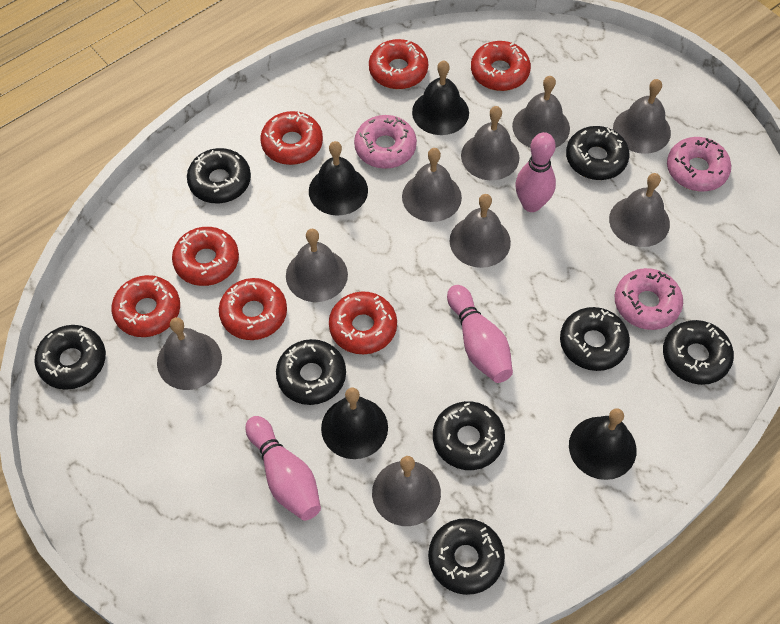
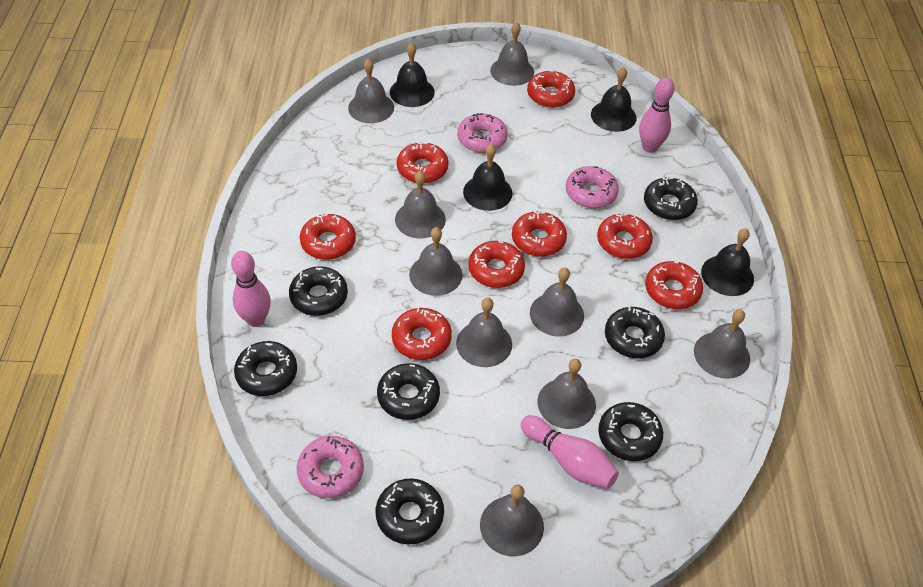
black donut: [34,325,106,390] [187,148,251,204] [276,339,346,405] [428,518,505,595] [433,401,505,470] [560,307,630,371] [566,126,629,180] [663,320,734,385] = 8 -> [234,341,297,396] [289,266,348,316] [376,478,444,545] [377,363,440,420] [598,402,663,461] [605,307,665,358] [644,177,698,220] = 7
red donut: [111,275,180,337] [172,227,239,286] [219,278,287,340] [260,111,323,165] [329,292,397,354] [369,39,428,89] [471,41,531,91] = 7 -> [299,214,356,260] [392,308,452,360] [397,142,449,183] [468,241,525,288] [512,211,567,257] [527,70,575,108] [597,213,653,259] [645,261,703,309] = 8

